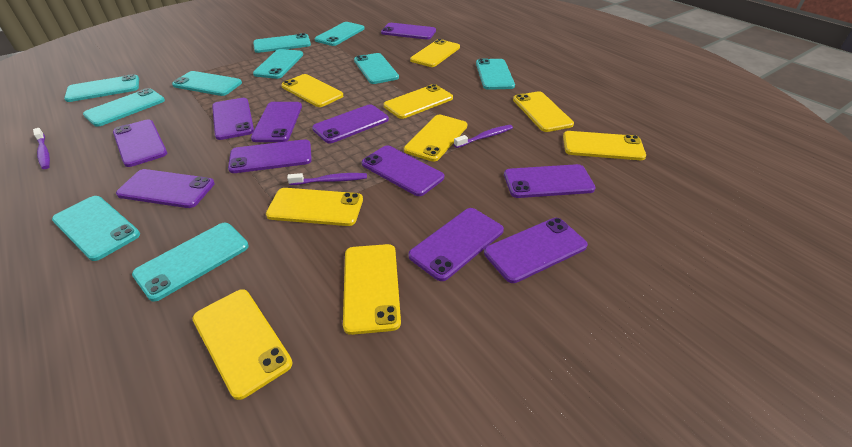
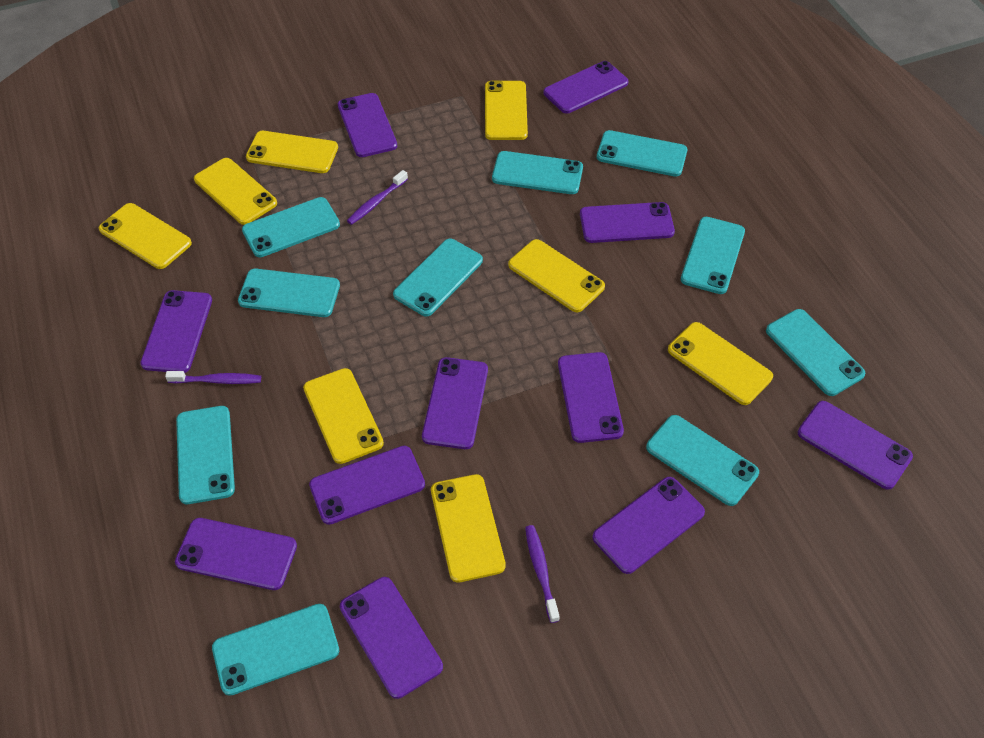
yellow phone: [192,289,292,400] [266,188,363,226] [281,74,343,107] [343,244,401,335] [383,84,453,119] [404,115,467,162] [410,39,460,67] [513,91,574,132] [563,131,646,160] = 9 -> [99,203,192,269] [194,158,277,225] [246,131,338,173] [303,368,384,464] [431,474,506,583] [485,81,528,140] [508,239,605,312] [668,322,773,405] = 8

